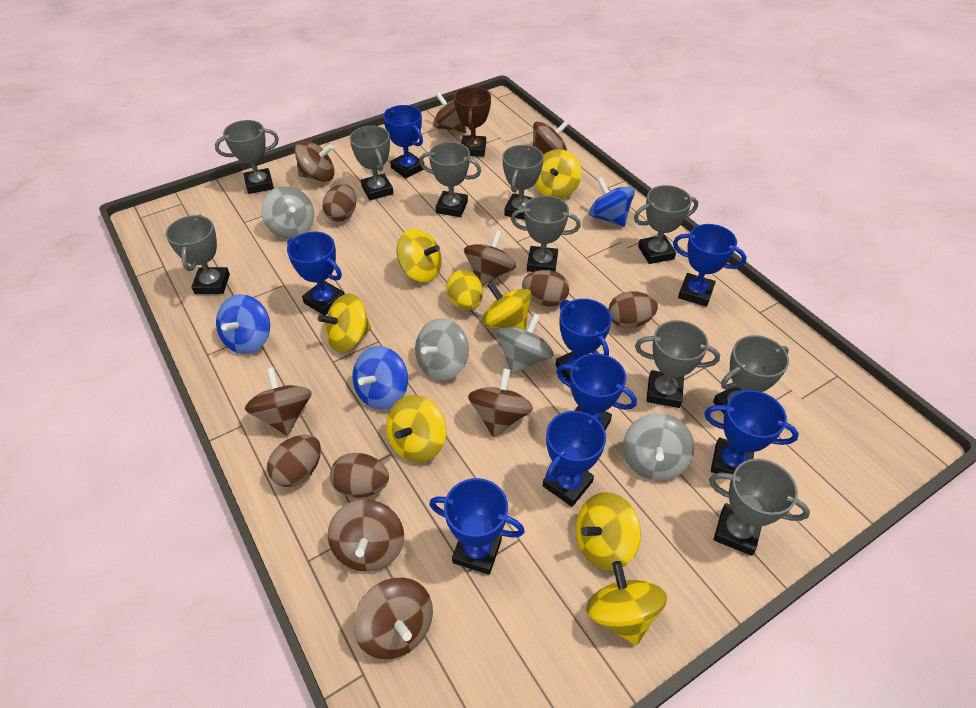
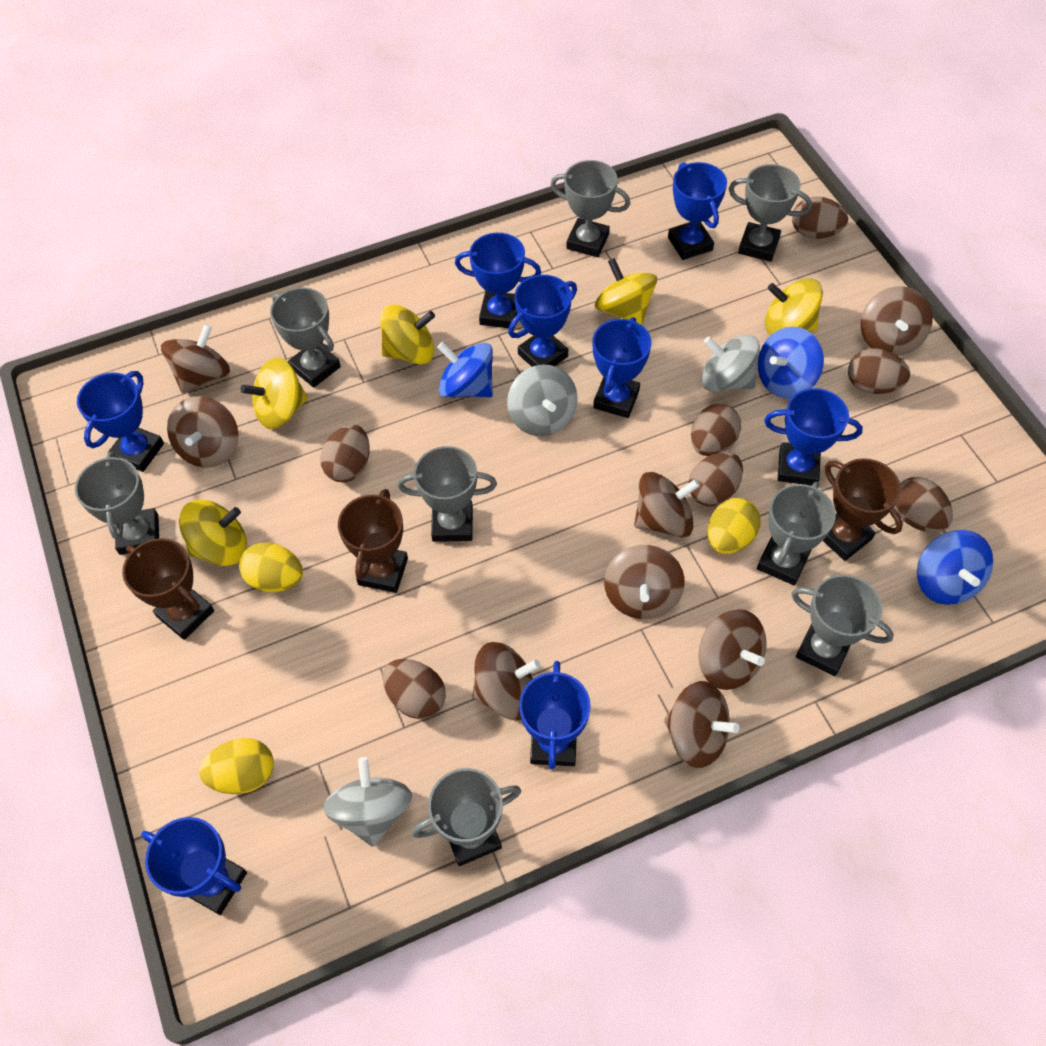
brown egg: [267,435,321,487] [322,184,356,222] [330,453,389,498] [522,270,569,306] [608,291,658,328] = 5 -> [320,425,370,483] [383,659,446,719] [688,452,743,507] [691,403,741,456] [792,197,848,239] [848,348,910,394] [894,477,953,532] = 7
brown trophy: [454,87,491,157] = 1 -> [122,538,214,640] [338,489,408,593] [823,458,903,561] = 3
grey spinning top: [261,186,315,239] [415,318,469,381] [497,313,553,374] [623,413,695,481] = 4 -> [323,757,412,847] [507,364,578,436] [701,334,760,392] = 3
grey trophy: [165,215,230,294] [215,120,279,194] [350,126,394,200] [419,142,481,217] [502,145,544,220] [511,195,581,272] [634,185,698,264] [635,320,720,408] [709,459,810,556] [713,335,789,414] = 10 -> [75,452,159,555] [270,287,341,388] [398,446,497,542] [412,768,521,866] [551,160,630,257] [729,164,812,262] [757,482,836,586] [791,575,894,676] = 8
yellow egg: [446,270,483,310] = 1 -> [199,738,274,794] [239,543,303,592] [707,498,761,554] = 3
yellow spinning top: [318,293,371,353] [386,395,446,463] [396,229,442,282] [482,281,532,330] [535,149,582,199] [575,492,641,571] [586,561,667,646] = 7 -> [179,500,247,566] [241,358,308,429] [380,304,435,365] [595,258,657,325] [765,278,823,335] = 5

